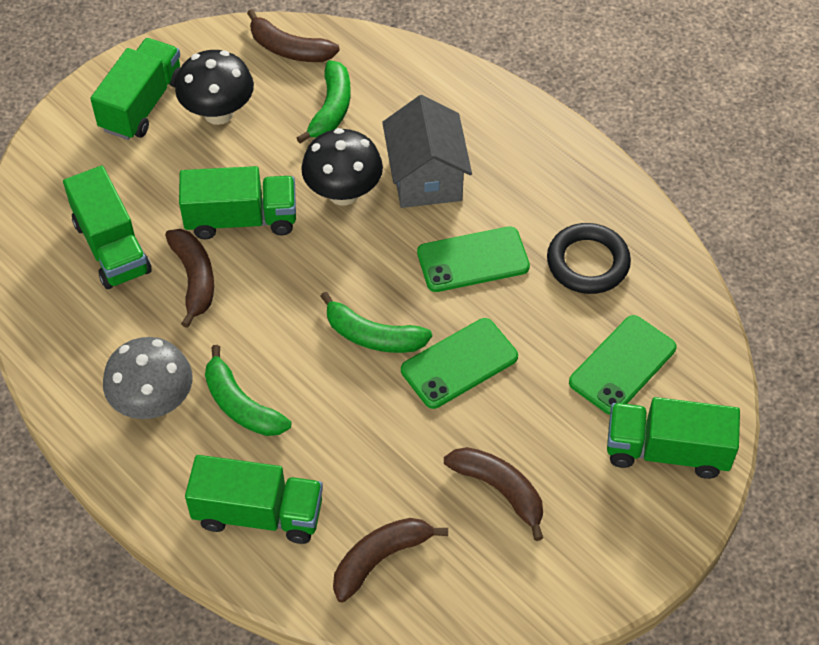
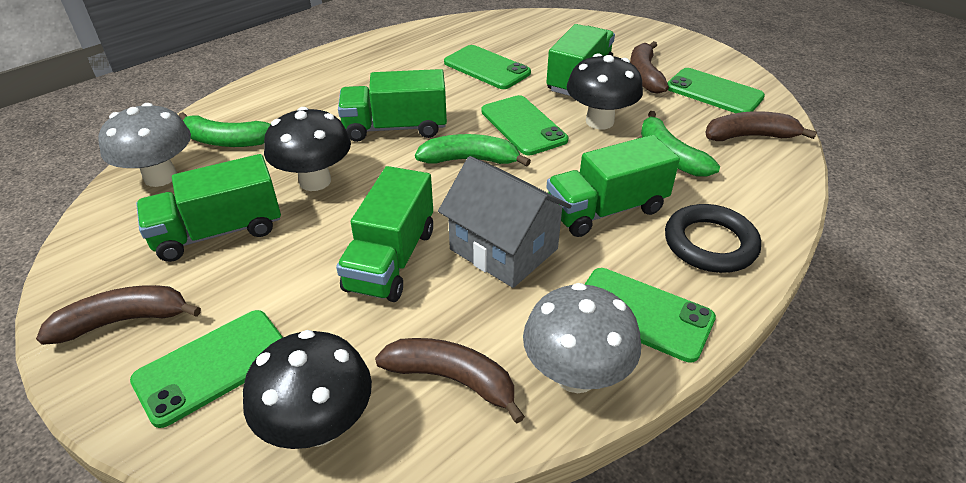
black mushroom: [175,50,254,125] [301,128,383,205] = 2 -> [243,330,372,449] [264,107,351,191] [566,53,643,129] = 3
green phone: [401,318,518,409] [417,226,530,292] [569,315,677,415] = 3 -> [130,310,283,428] [444,45,531,89] [481,95,568,155] [584,268,716,363] [667,68,765,113] = 5
grey mushroom: [103,337,193,419] = 1 -> [98,103,191,187] [523,283,641,393] = 2

